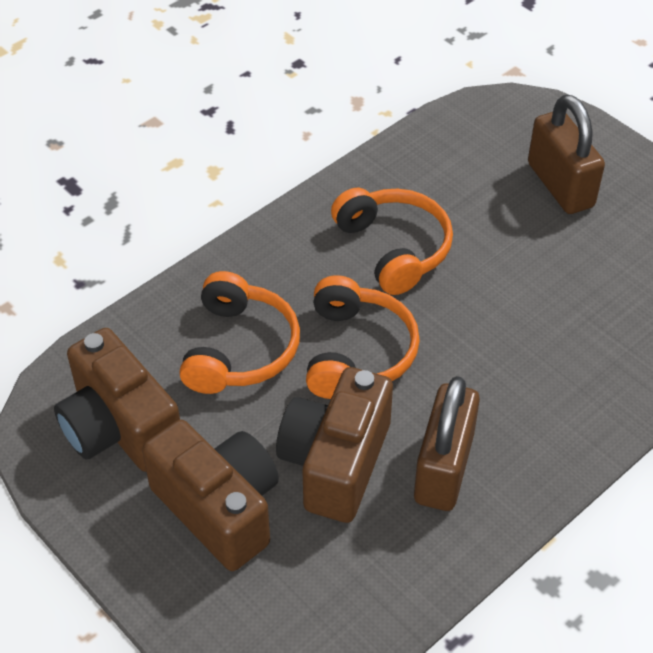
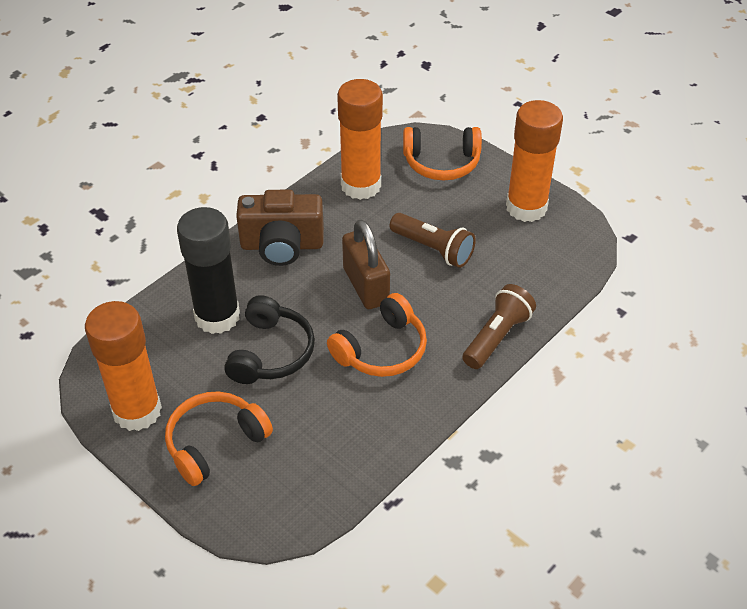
black glue stick: none = 0 -> [177,207,240,334] = 1
black headphones: none = 0 -> [224,295,315,384] = 1
brown camera: [54,328,180,472] [142,420,279,571] [276,367,393,523] = 3 -> [236,190,324,266] = 1
brown flashlight: none = 0 -> [390,213,476,268] [462,284,536,369] = 2
brown padlock: [414,376,480,511] [528,95,605,214] = 2 -> [342,219,390,309] = 1
orange glue stick: none = 0 -> [85,301,162,431] [337,79,383,200] [506,100,563,222] = 3

